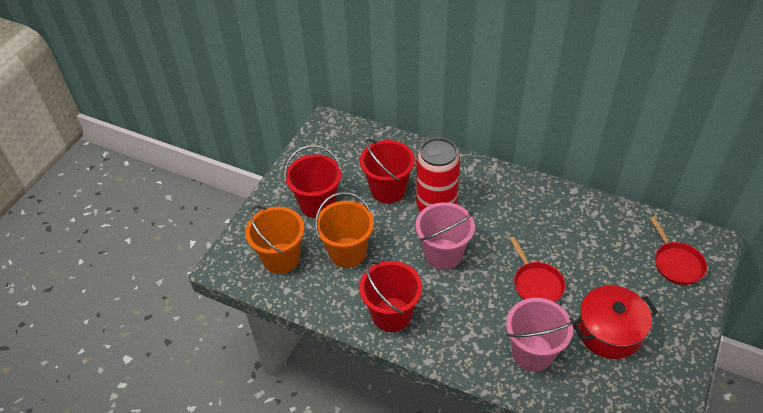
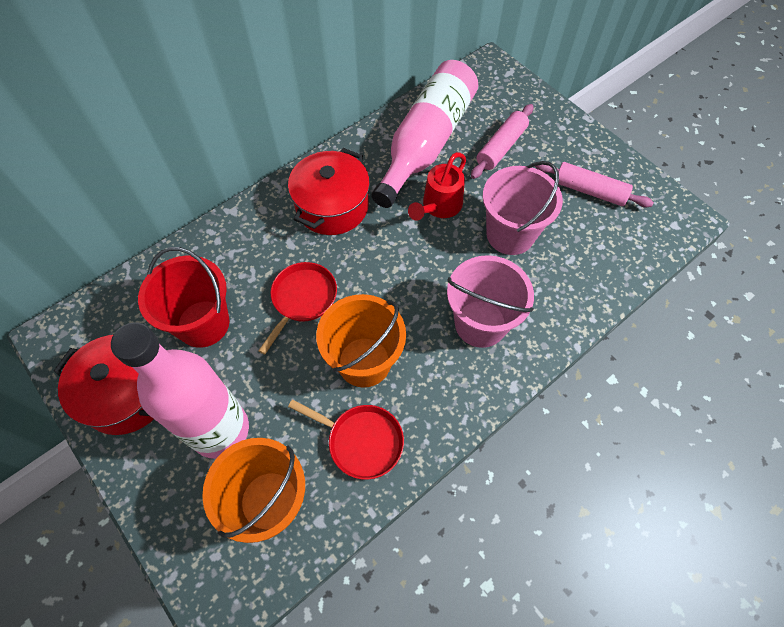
pink bottle: none = 0 -> [111,322,249,459] [371,60,478,208] = 2
pink rolling pin: none = 0 -> [471,104,534,179] [535,162,654,207] = 2
red bucket: [284,145,342,218] [359,261,422,332] [360,139,415,203] = 3 -> [138,247,229,348] = 1
red can: [416,138,460,211] = 1 -> none = 0
red pot: [573,285,658,359] = 1 -> [54,335,154,435] [288,148,370,235] = 2
red watering can: none = 0 -> [408,152,466,220] = 1

